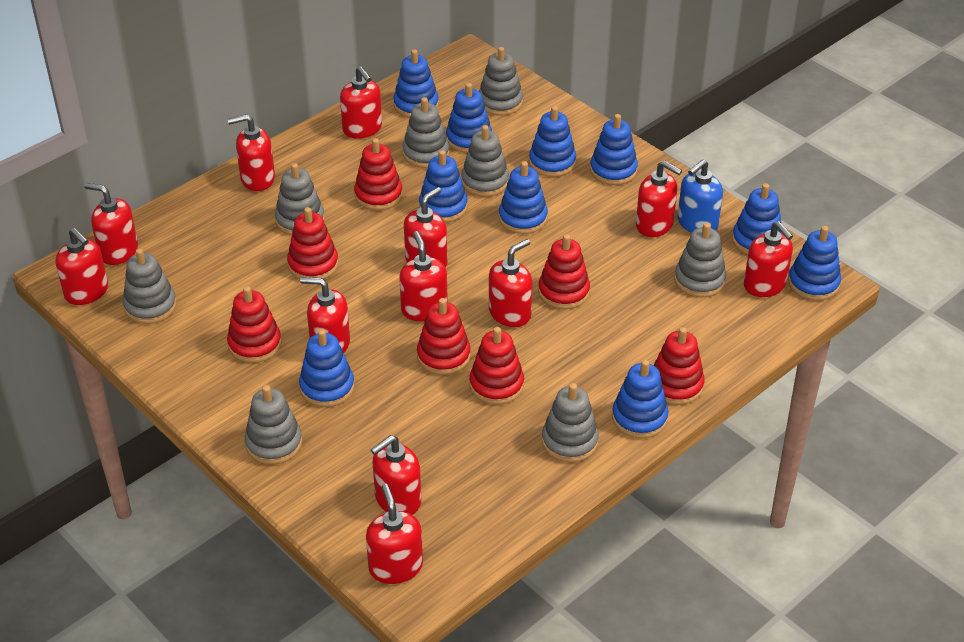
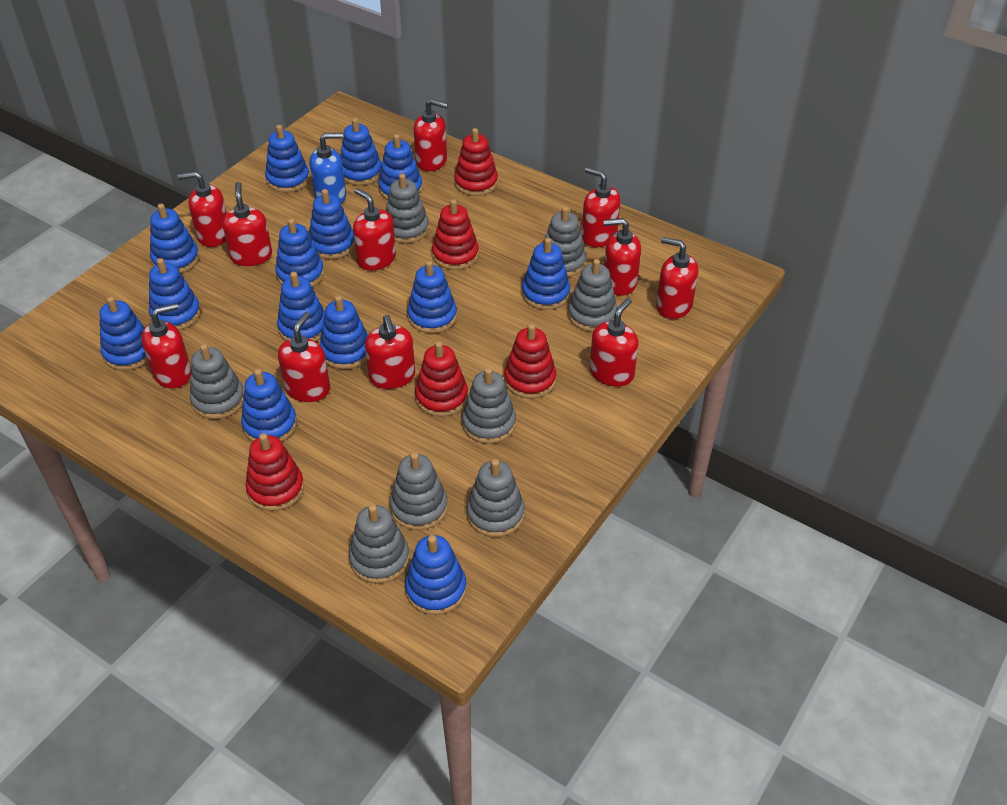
blue stacking toy: [299,329,354,407] [393,49,439,118] [419,150,468,222] [446,83,492,153] [499,161,548,234] [529,106,576,177] [590,114,638,185] [612,360,668,438] [732,183,782,255] [788,226,841,301] = 10 -> [99,296,148,370] [149,258,201,330] [150,203,199,273] [241,369,297,442] [265,125,310,192] [275,219,324,287] [277,272,325,342] [309,189,355,259] [320,295,368,369] [340,118,382,185] [378,134,423,200] [405,535,467,615] [407,261,457,333] [522,238,570,310] = 14
red soap dispenser: [56,228,108,305] [84,183,138,265] [228,114,275,191] [300,277,350,353] [340,66,382,139] [366,484,423,584] [371,435,421,515] [399,231,448,322] [404,187,447,267] [489,239,532,327] [636,160,682,237] [744,221,793,297] = 12 -> [141,303,191,388] [177,171,227,247] [222,182,272,266] [278,312,330,402] [353,188,396,271] [365,315,415,389] [414,99,448,171] [582,167,621,247] [590,298,638,387] [603,218,641,296] [656,237,698,319] = 11
red stacking toy: [227,286,282,363] [287,207,338,279] [354,138,403,210] [417,298,471,375] [470,327,524,405] [538,234,590,309] [654,327,705,405] = 7 -> [245,433,304,511] [415,341,468,417] [432,199,479,270] [454,128,498,196] [504,324,556,399] = 5

